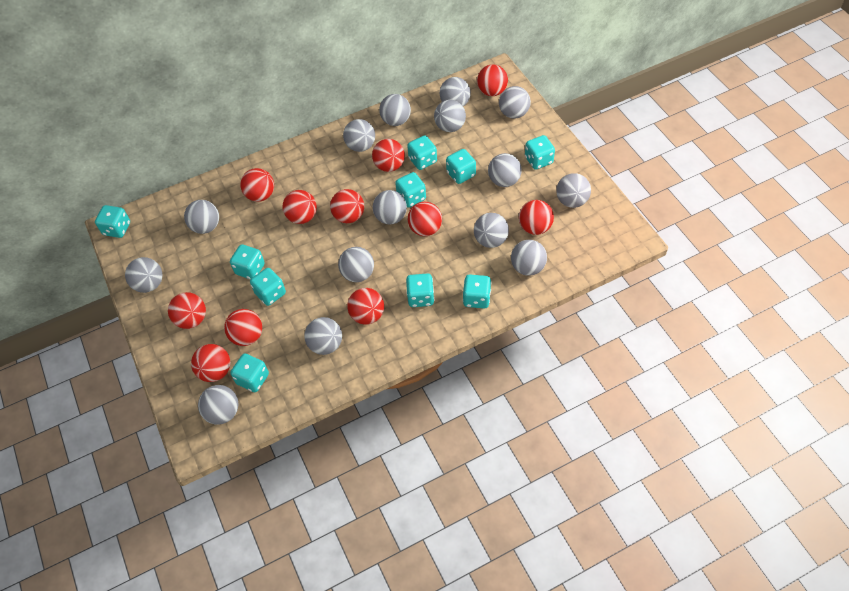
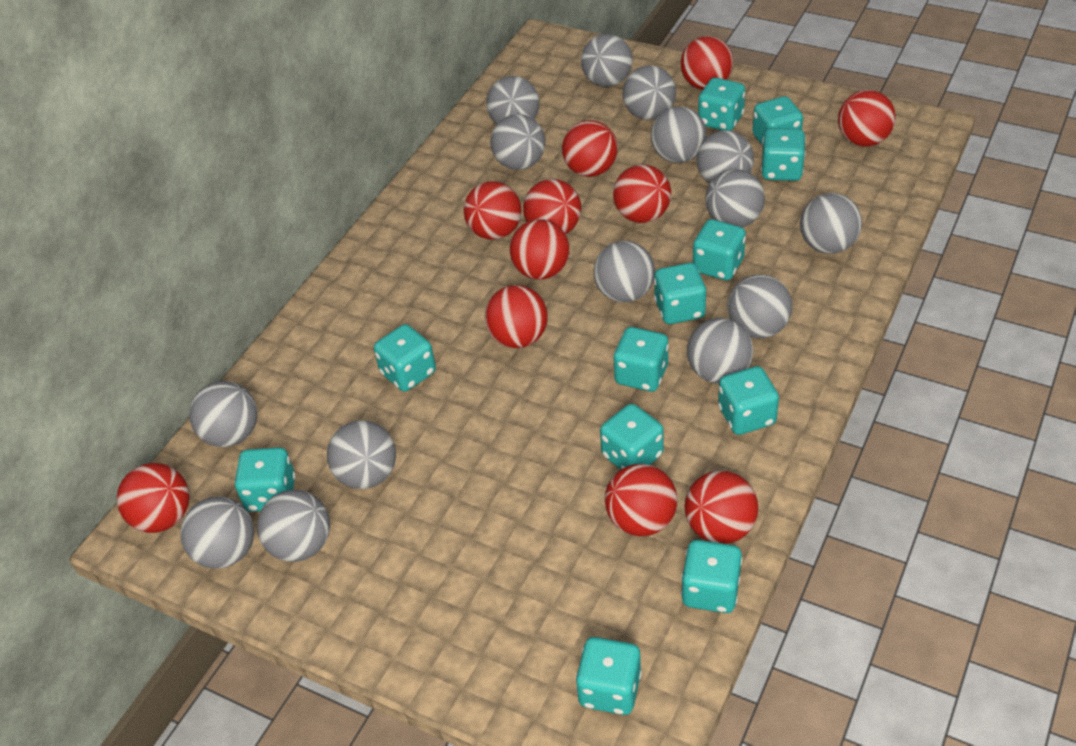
turquoise dice: [95,205,130,238] [230,244,265,280] [230,353,269,392] [250,268,286,306] [395,172,426,208] [406,273,434,307] [407,135,437,170] [446,149,476,184] [463,275,491,309] [525,135,555,170] = 10 -> [234,447,295,512] [374,324,436,392] [576,637,642,715] [600,404,664,470] [613,327,669,392] [654,263,706,324] [681,540,742,613] [693,219,746,280] [698,77,745,131] [718,366,779,435] [753,96,803,146] [761,128,806,181] = 12

